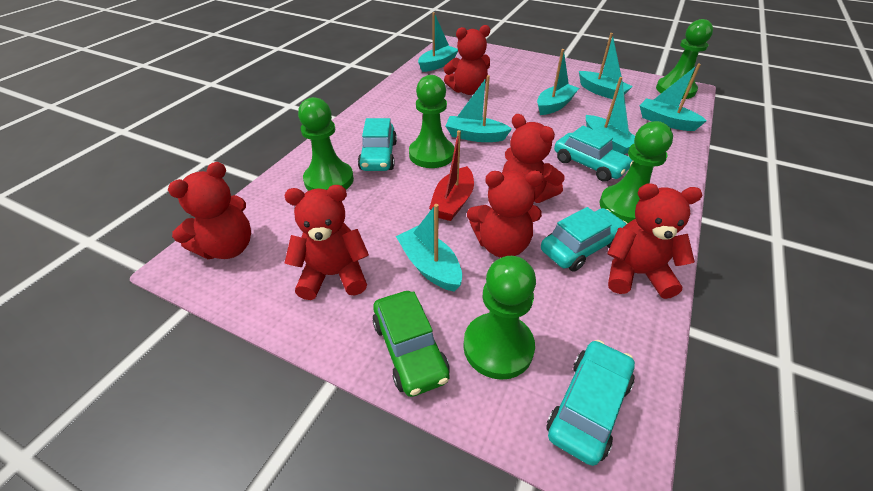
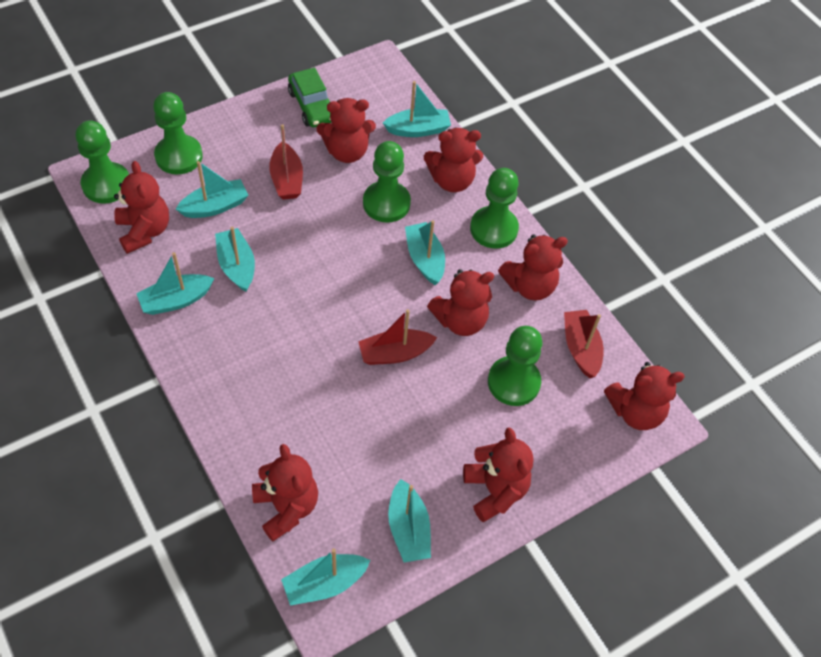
red boat: [429,130,474,221] = 1 -> [269,124,303,200] [358,309,437,365] [564,310,604,378] = 3
red teddy bear: [168,162,251,259] [285,185,369,300] [444,25,490,95] [467,170,544,258] [502,114,564,203] [607,183,702,299] = 6 -> [114,161,169,254] [252,444,318,542] [317,98,376,163] [424,127,483,192] [427,269,494,336] [463,427,533,522] [498,234,568,301] [604,362,685,430] = 8
turquoise car: [358,118,397,171] [541,207,628,272] [546,340,635,466] [554,126,633,182] = 4 -> none = 0

